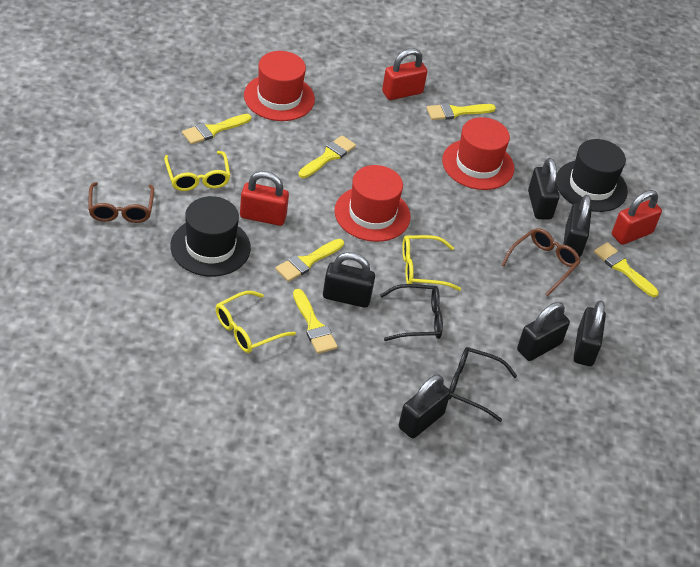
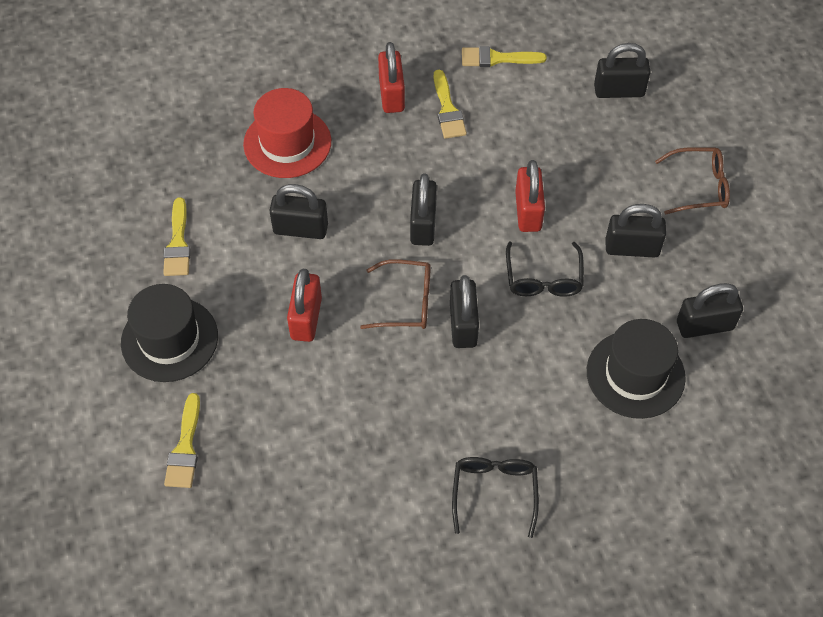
red hat: [244,51,315,121] [334,165,410,242] [442,117,514,190] = 3 -> [243,88,331,178] = 1
yellow brush: [182,114,251,145] [275,239,344,282] [293,289,338,354] [299,135,356,178] [427,103,496,120] [594,242,659,297] = 6 -> [163,197,191,276] [164,393,200,488] [434,69,467,139] [462,46,547,67] = 4
yellow glasses: [164,151,230,191] [216,291,296,353] [402,235,461,291] = 3 -> none = 0

